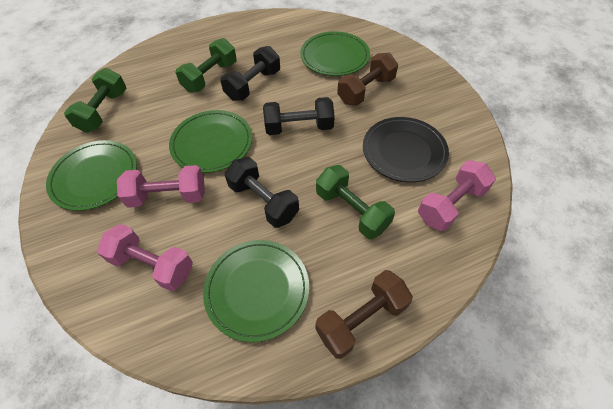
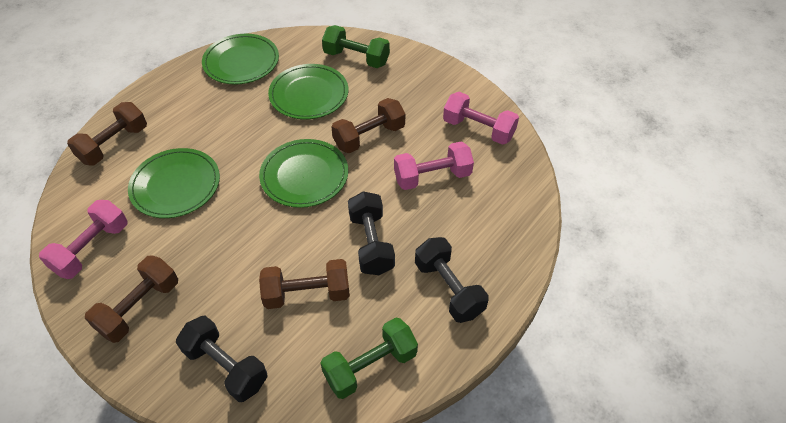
black plate: [363,117,449,182] = 1 -> none = 0
brown dumbbell: [315,270,413,359] [337,53,398,105] = 2 -> [67,102,147,165] [85,255,178,343] [259,259,350,309] [331,98,405,153] = 4
green dumbbell: [64,68,127,133] [176,38,237,93] [316,165,395,239] = 3 -> [321,317,418,399] [322,25,390,68] = 2

